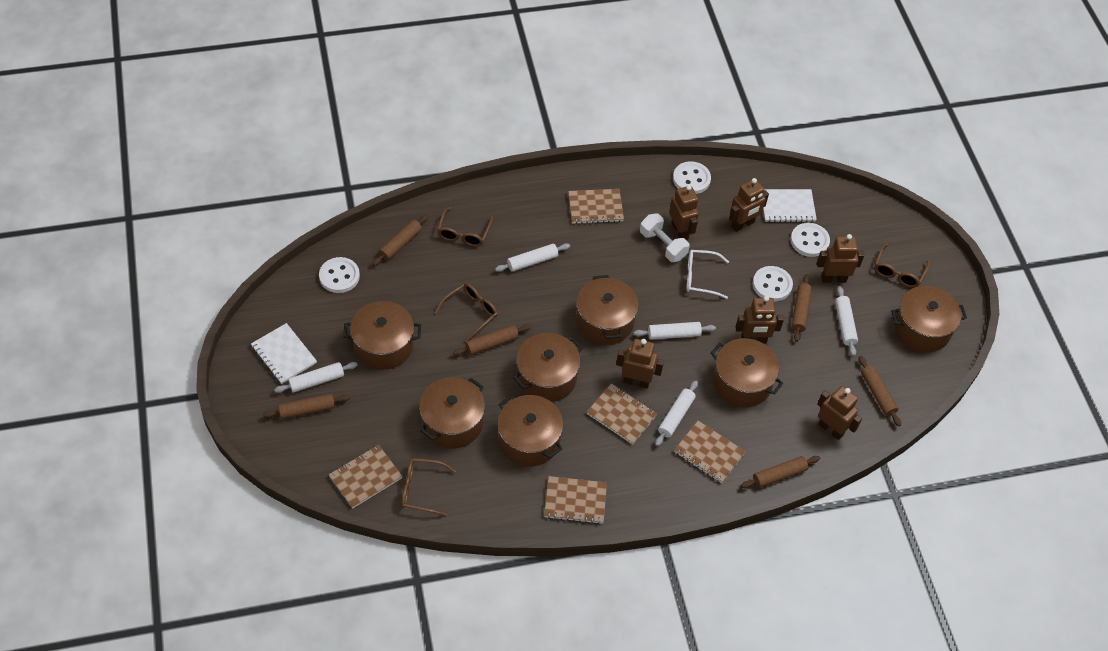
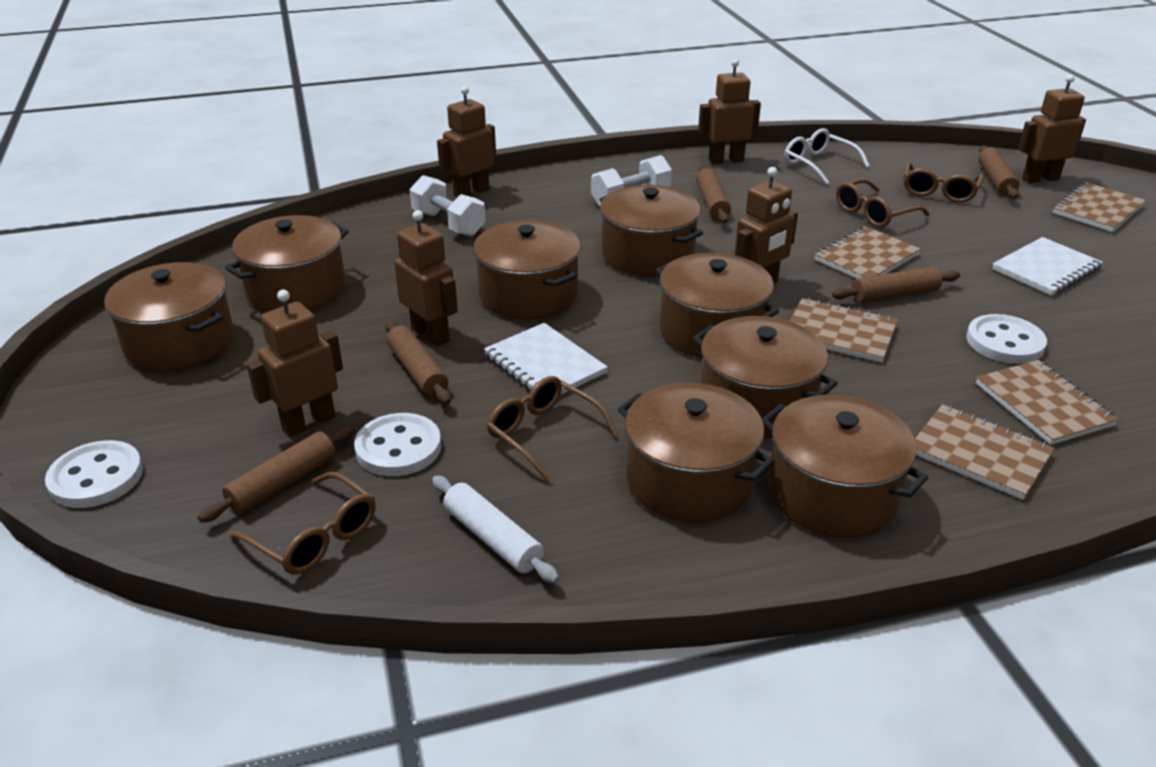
brown pot: [343,301,421,370] [419,377,485,449] [498,395,563,466] [513,333,583,402] [576,275,639,345] [711,338,783,407] [891,286,967,352] = 7 -> [104,262,234,371] [225,215,349,312] [473,220,581,320] [599,185,703,276] [618,383,775,522] [656,253,779,358] [693,316,838,438] [762,395,928,537] = 8
brown rolling pin: [263,394,350,419] [372,215,428,266] [453,324,531,356] [741,456,820,488] [792,274,812,342] [859,356,901,426] = 6 -> [198,426,355,523] [385,320,451,405] [696,166,731,223] [832,267,960,303] [978,145,1019,199] = 5
white button: [319,257,360,293] [673,161,711,194] [753,266,793,301] [791,223,830,257] = 4 -> [45,440,143,508] [354,413,441,476] [966,314,1047,364] = 3
white dumbbell: [640,213,690,262] = 1 -> [410,175,486,236] [591,155,672,206] = 2
white rolling pin: [274,362,358,393] [495,243,570,272] [634,322,716,340] [655,381,698,446] [835,286,858,356] = 5 -> [432,476,559,583] = 1

